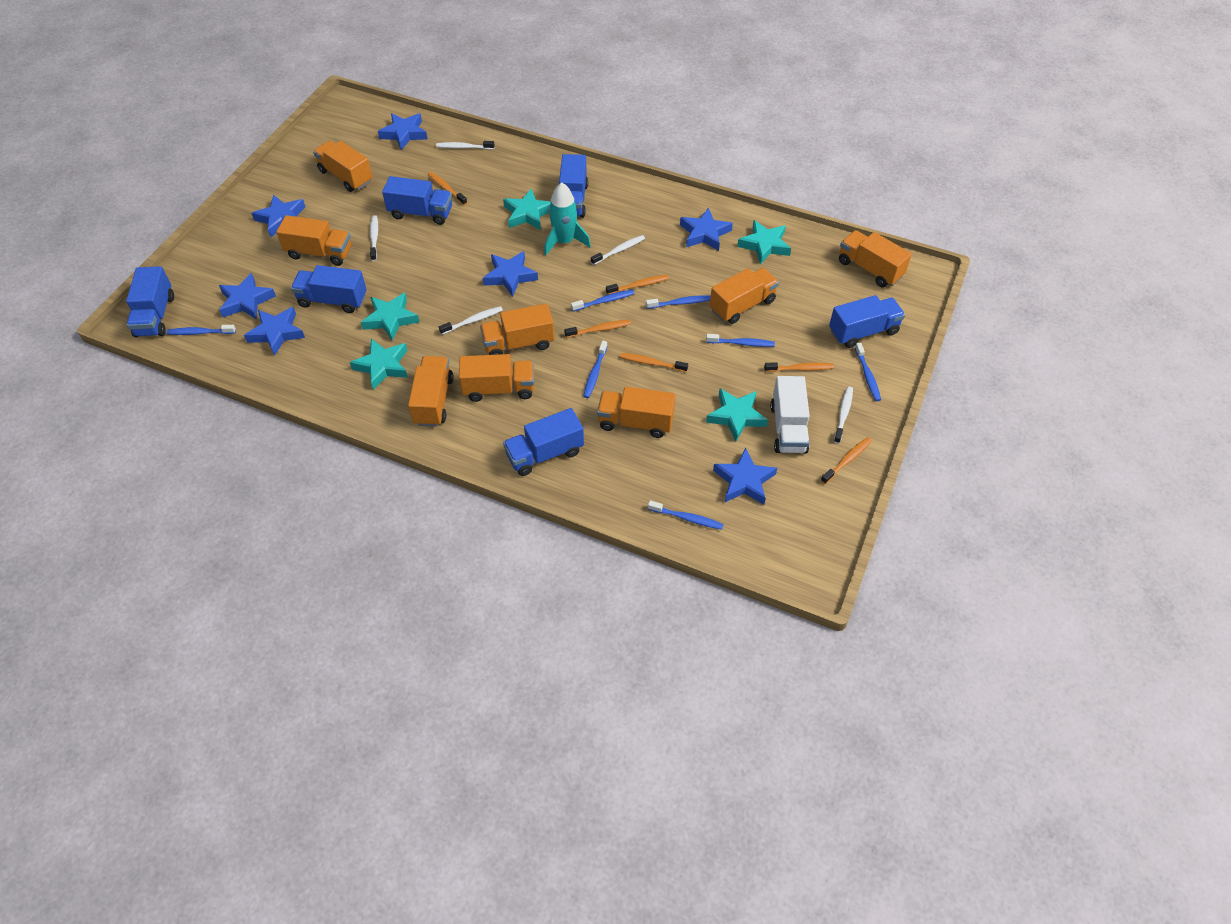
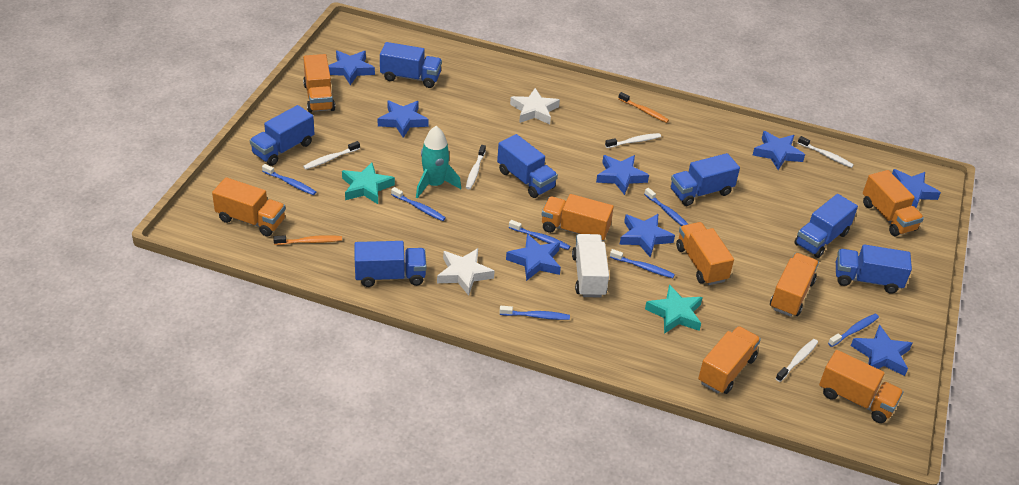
blue star: [219,273,276,320] [244,307,305,356] [251,195,305,238] [378,113,427,150] [483,251,538,297] [680,208,733,251] [713,448,777,505] = 7 -> [328,51,375,85] [378,101,429,138] [506,234,561,281] [596,155,649,195] [619,214,675,257] [753,131,805,170] [851,325,912,376] [892,169,941,208] = 8
blue truck: [126,266,174,337] [291,265,367,313] [382,176,452,225] [503,408,584,476] [559,154,588,218] [829,295,905,348] = 6 -> [250,105,315,166] [354,241,427,287] [380,42,442,88] [497,134,558,198] [671,153,740,206] [794,194,858,258] [836,244,912,294] = 7
orange toothbrush: [428,172,467,205] [564,320,631,338] [606,275,669,295] [620,353,688,372] [764,362,834,372] [821,437,872,484] = 6 -> [273,235,342,245] [618,92,669,123] = 2
turquoise star: [350,339,408,390] [361,293,419,341] [503,188,551,230] [706,389,768,442] [737,220,791,264] = 5 -> [342,162,395,204] [645,284,703,334] = 2
white star: none = 0 -> [437,248,495,296] [510,88,560,124] = 2

